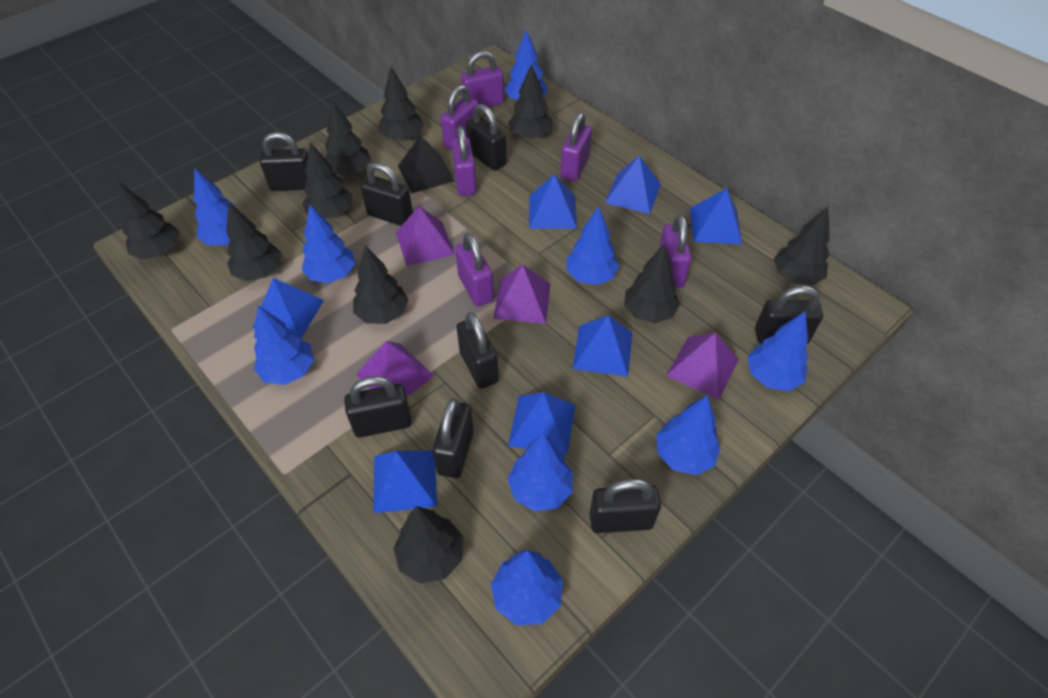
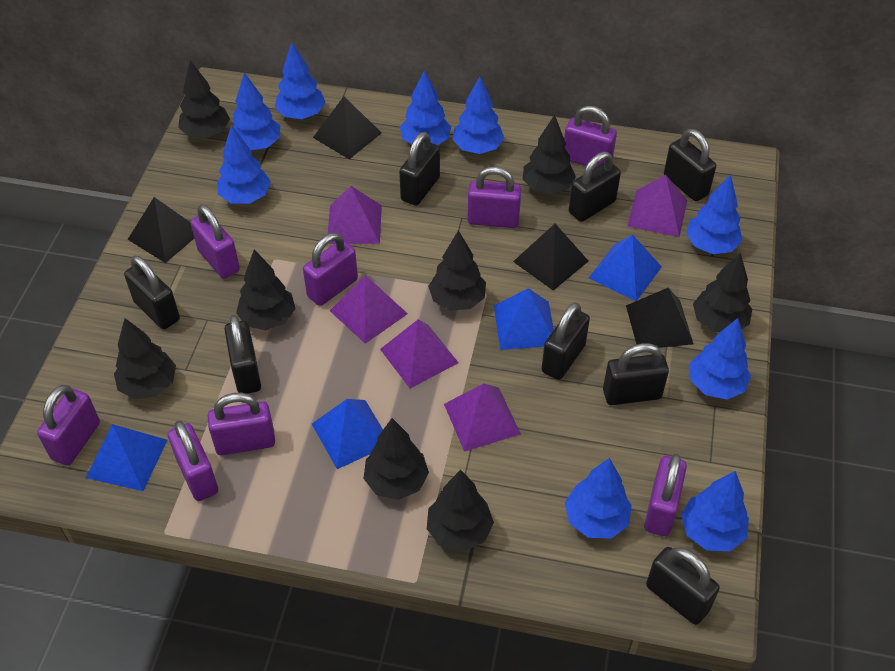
black pyramid: [398,135,454,193] = 1 -> [127,197,194,263] [313,96,382,159] [513,224,588,291] [626,288,694,348] = 4
black tree: [118,181,180,260] [226,203,282,281] [302,142,352,219] [325,100,371,176] [353,245,409,324] [379,66,424,141] [393,506,463,584] [508,64,553,139] [624,243,680,323] [773,207,830,285] = 10 -> [114,318,176,399] [178,61,230,138] [236,249,296,330] [363,418,429,500] [427,470,494,552] [428,230,486,311] [523,115,576,194] [693,253,752,332] = 8
blue pyramid: [252,278,324,339] [373,451,437,513] [508,392,575,455] [529,174,577,229] [573,315,632,377] [605,155,661,214] [690,188,742,244] = 7 -> [86,424,167,491] [312,399,383,469] [494,288,554,350] [589,234,662,301] = 4
purple padlock: [441,85,479,150] [451,126,477,196] [455,233,494,307] [461,51,504,107] [561,112,592,181] [659,215,692,288] = 6 -> [37,385,100,466] [168,421,218,501] [190,204,240,279] [208,393,275,455] [303,233,358,306] [468,166,521,228] [564,106,617,168] [644,454,687,536] = 8
purple pyramid: [356,341,434,397] [396,206,455,266] [494,264,551,323] [666,333,739,400] = 4 -> [328,186,382,244] [330,275,408,344] [380,320,459,388] [444,383,521,452] [627,175,687,237] = 5

